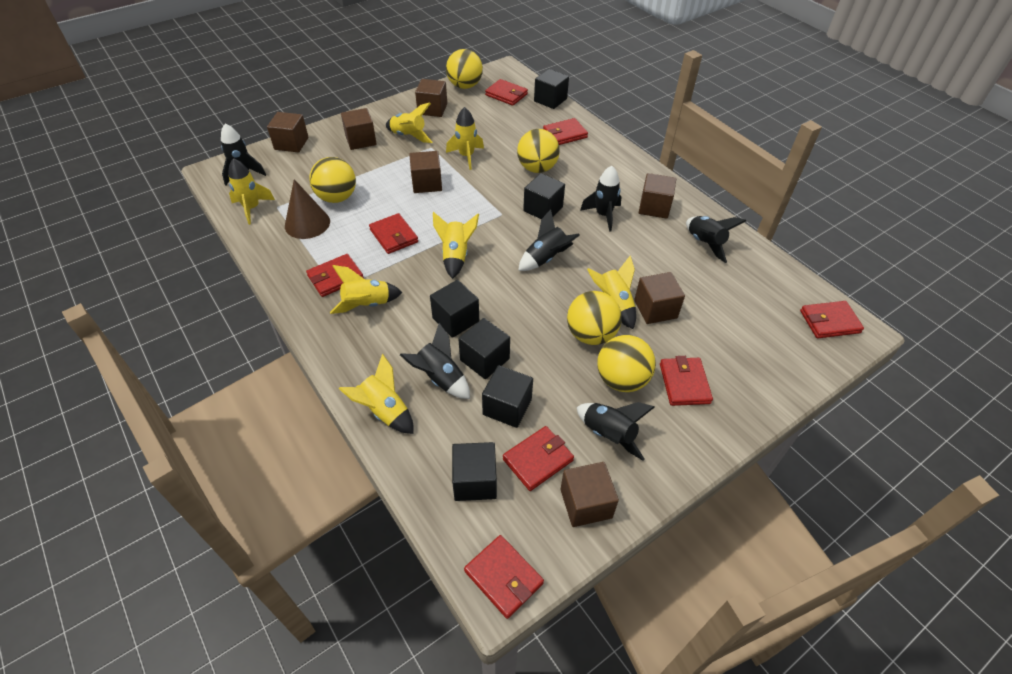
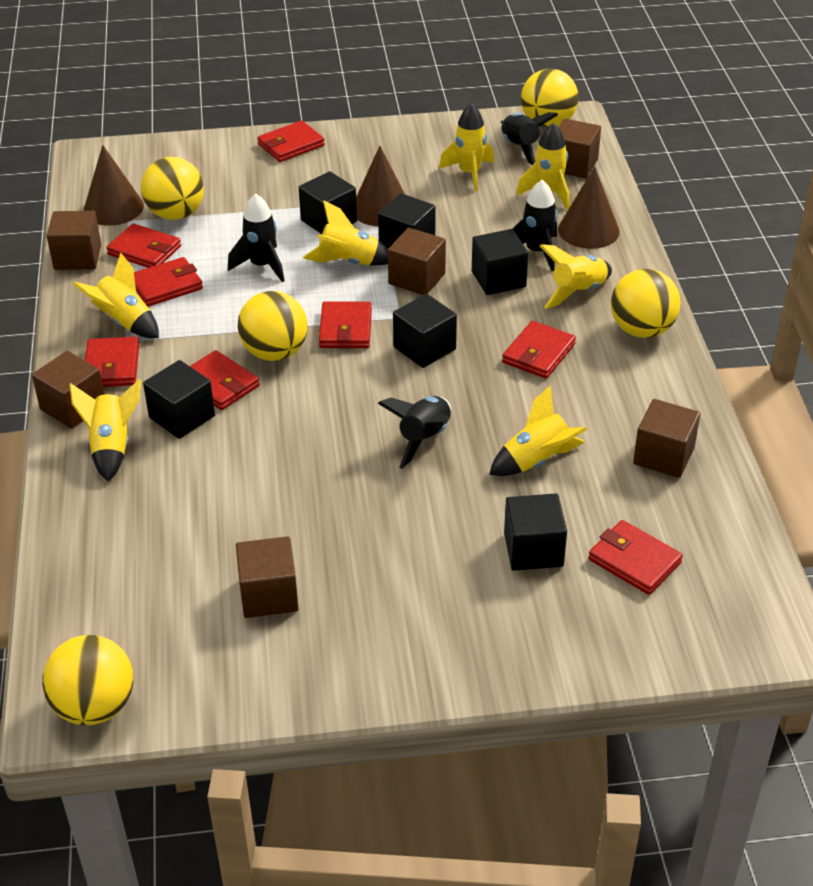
black rocket: [221,124,266,185] [400,323,470,399] [518,209,580,271] [577,402,655,461] [580,166,621,232] [686,216,746,263] = 6 -> [228,193,285,282] [378,396,451,469] [501,112,558,165] [512,180,558,271] = 4
brown cone: [285,179,330,239] = 1 -> [83,145,144,226] [356,146,405,226] [558,167,620,249] = 3
brown cube: [267,112,309,153] [341,108,377,150] [409,151,442,193] [415,79,447,117] [560,462,619,527] [634,272,685,324] [639,173,676,219] = 7 -> [32,351,104,428] [47,211,101,270] [236,536,299,618] [388,228,446,295] [559,118,601,178] [633,399,701,478] = 6

